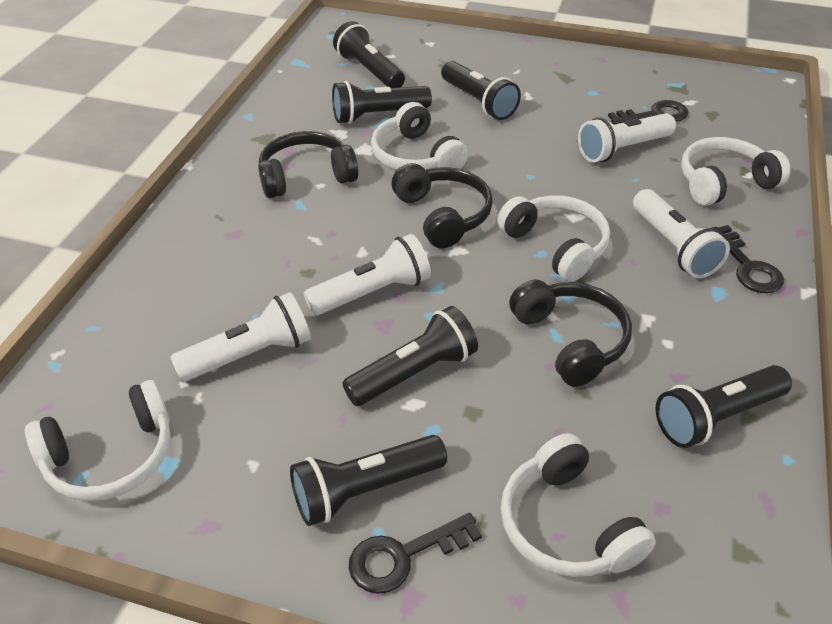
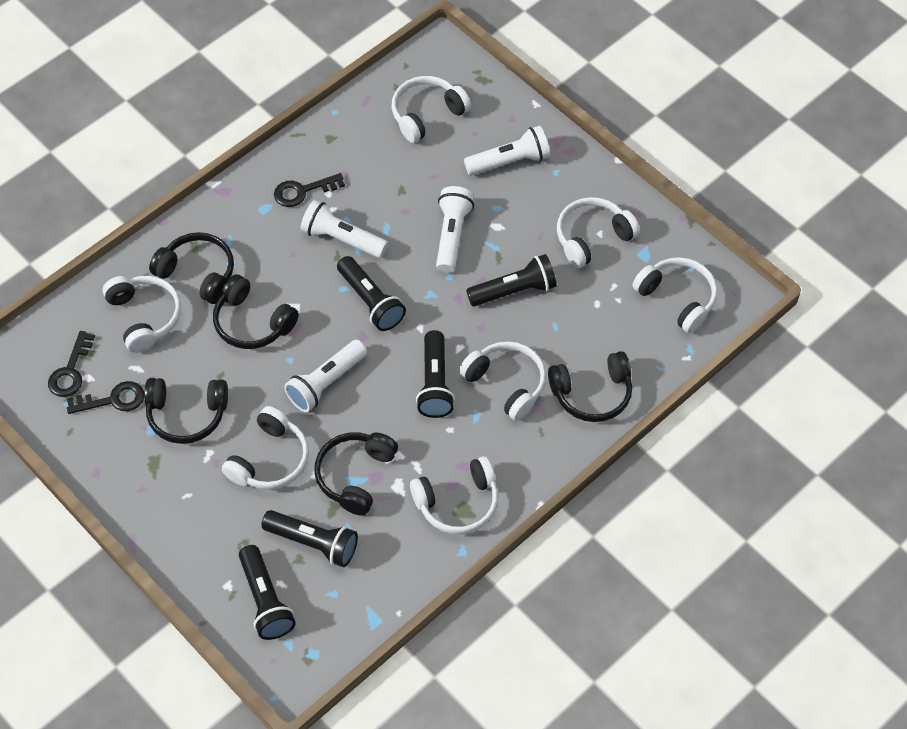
black flashlight: [290,435,447,526] [332,81,432,124] [333,21,405,88] [342,306,478,406] [441,61,521,120] [656,365,792,448] = 6 -> [239,545,296,640] [261,510,358,567] [337,256,406,331] [416,330,455,418] [466,254,557,307] = 5
black headphones: [258,131,358,198] [392,163,493,248] [509,280,632,387] = 3 -> [144,378,228,444] [149,232,234,304] [213,274,299,349] [314,432,398,516] [548,351,632,422] = 5
white headphones: [25,380,170,501] [371,102,468,170] [497,195,610,282] [501,433,656,577] [681,137,791,206] = 5 -> [103,276,181,353] [222,406,309,490] [392,76,471,143] [410,456,498,534] [459,341,546,421] [557,197,640,268] [632,257,717,333] = 7

